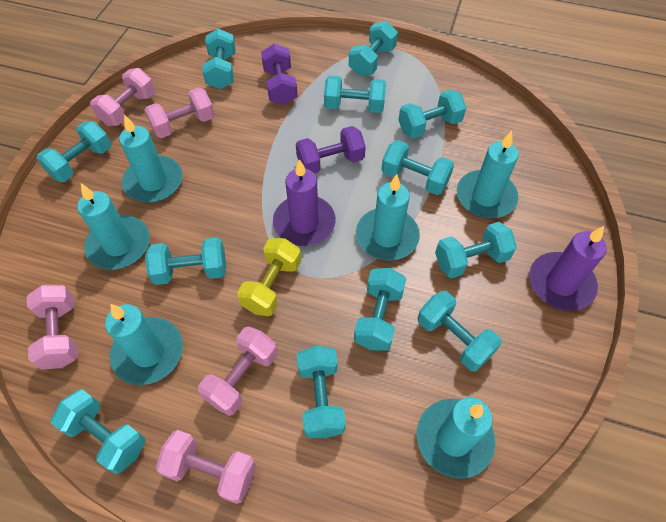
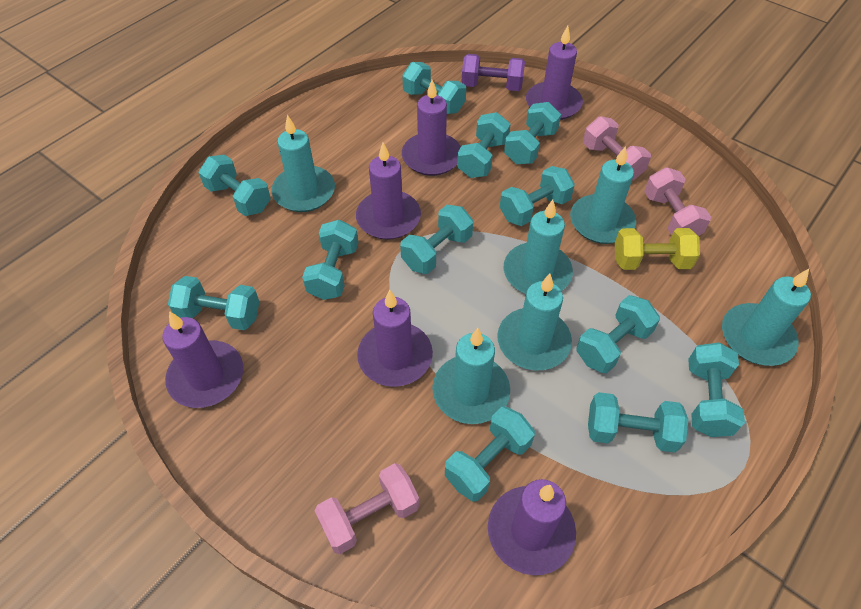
pink dumbbell: [27,285,78,369] [90,68,155,126] [145,87,215,138] [156,430,256,504] [198,327,277,416] = 5 -> [315,463,419,554] [583,116,651,180] [644,167,711,236] = 3
purple candle: [273,159,336,246] [529,226,607,311] = 2 -> [162,311,244,408] [356,143,421,240] [357,290,433,387] [402,80,461,176] [488,479,576,575] [526,26,583,120] = 6
purple dumbbell: [261,44,298,105] [296,126,366,174] = 2 -> [461,54,525,91] = 1

